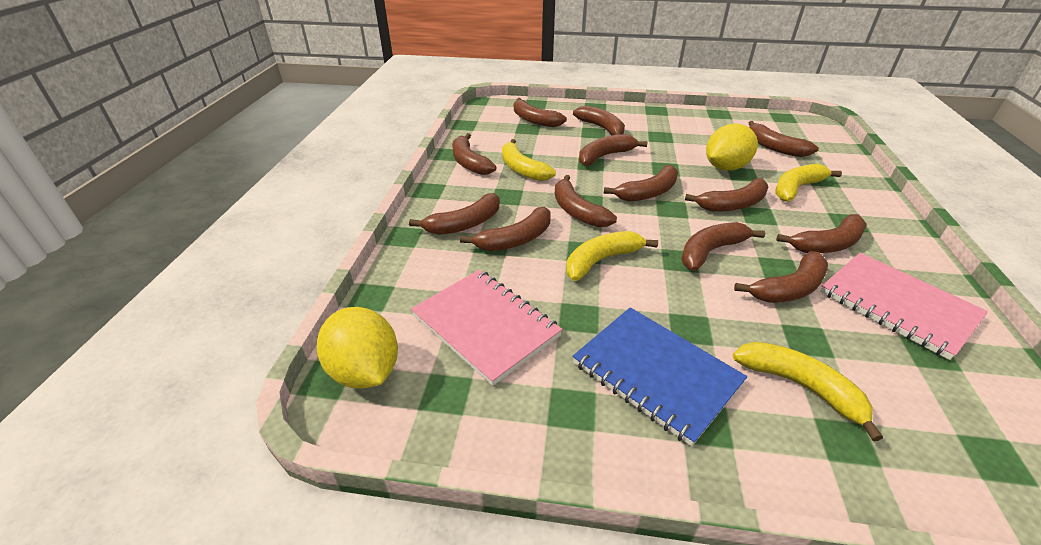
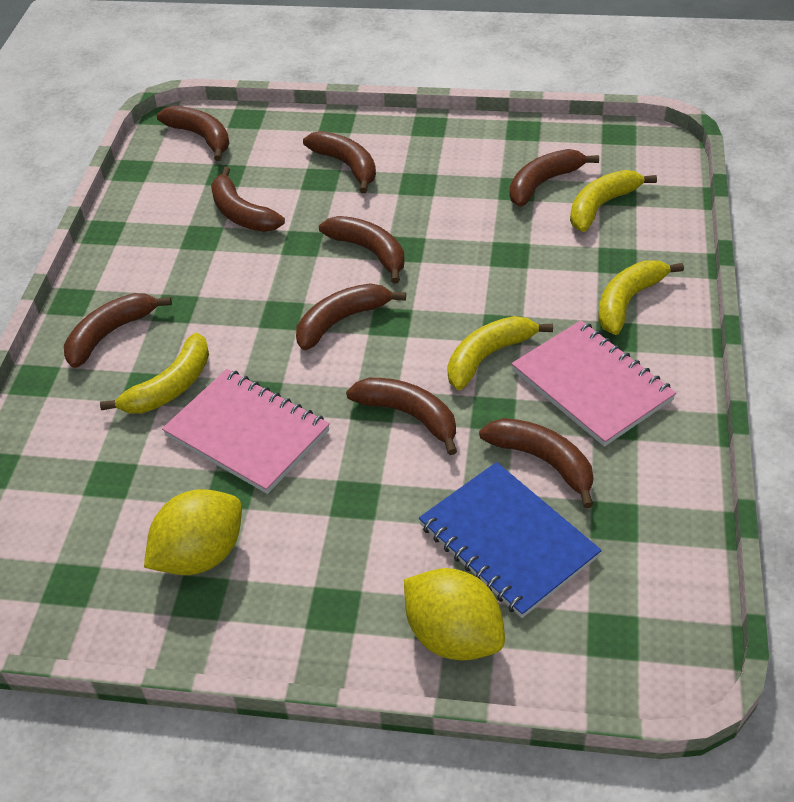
brown banana: [409,193,500,235] [452,133,497,175] [460,207,551,251] [514,98,567,127] [555,175,617,227] [573,106,625,135] [579,134,647,166] [604,165,678,202] [681,222,765,271] [685,179,768,212] [734,251,828,303] [749,121,819,157] [776,214,867,253] = 13 -> [64,293,172,368] [157,106,229,161] [211,167,285,232] [296,283,406,350] [303,131,376,193] [319,216,405,284] [346,378,457,455] [479,418,593,508] [510,149,599,207] = 9

